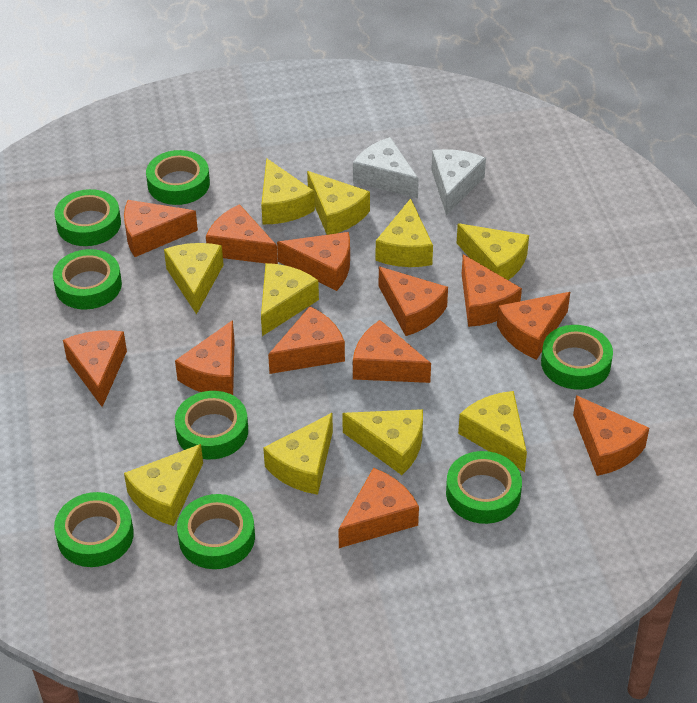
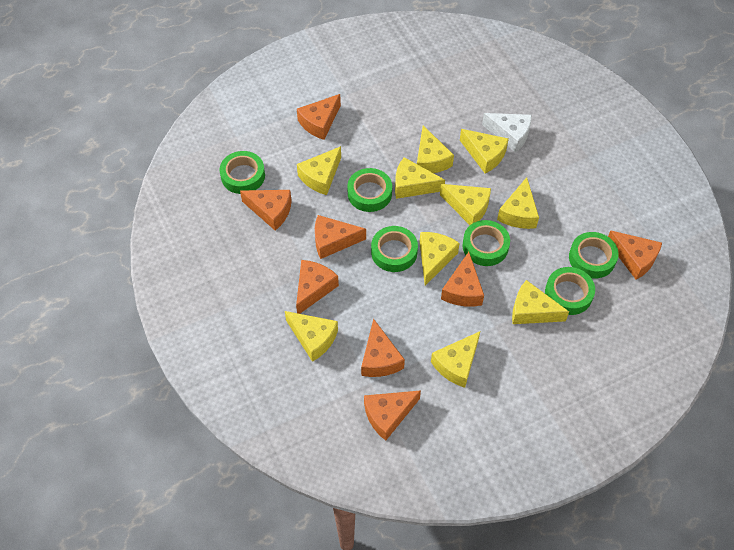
green tape: [53,249,122,310] [54,492,134,567] [55,189,121,246] [146,150,210,205] [175,391,248,459] [177,494,255,569] [446,451,522,524] [541,325,613,390] = 8 -> [219,151,265,194] [347,168,392,212] [371,226,418,272] [462,220,510,266] [545,267,595,315] [569,232,619,278] = 6
orange cheese: [63,330,127,407] [124,200,198,257] [175,320,234,395] [206,204,278,264] [268,307,345,374] [277,232,350,291] [338,468,419,548] [353,320,431,383] [379,267,448,336] [462,254,522,327] [497,292,570,360] [573,395,649,476] = 12 -> [240,190,292,231] [296,260,339,314] [297,94,341,140] [315,215,366,259] [361,318,405,377] [364,390,421,441] [441,252,484,307] [608,230,662,280] = 8
white cheese: [353,137,419,198] [431,149,486,215] = 2 -> [482,113,532,153] = 1

